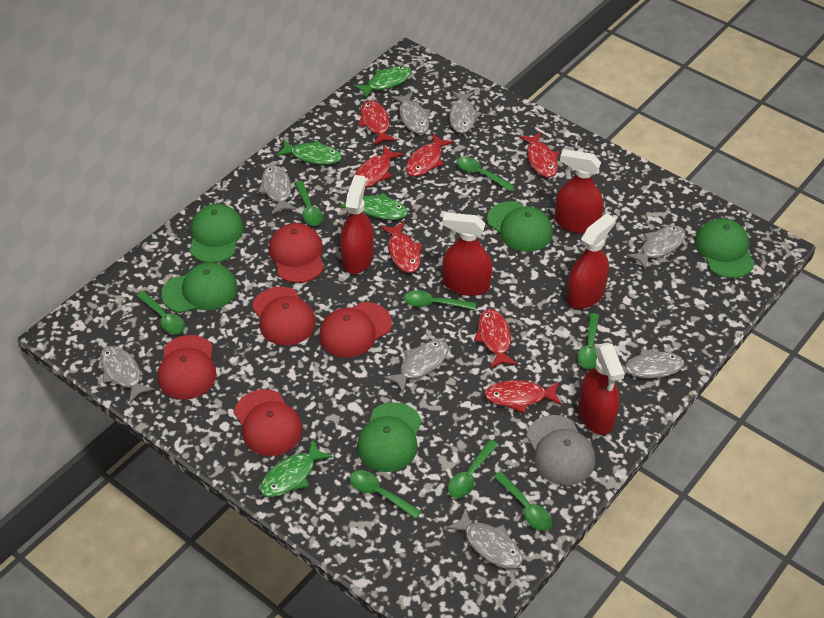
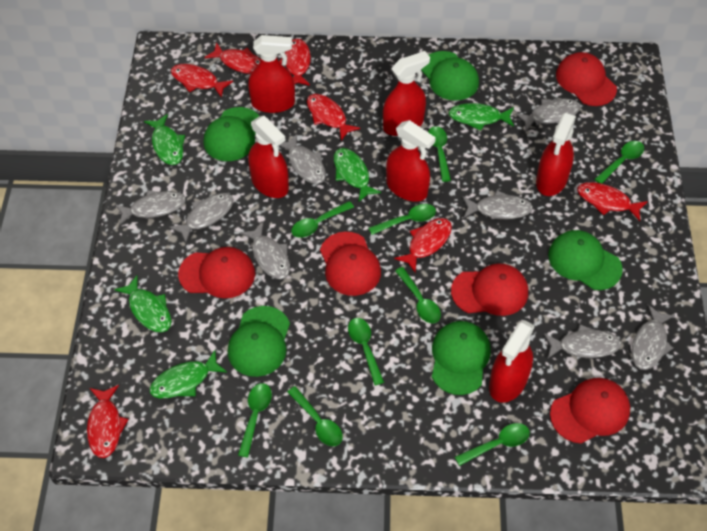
green fish: [260,440,333,497] [276,140,342,165] [340,193,408,220] [353,66,412,98] = 4 -> [114,276,172,332] [144,114,185,165] [149,350,227,398] [334,148,381,202] [448,103,514,131] = 5
green spoon: [136,291,185,334] [294,181,323,226] [350,470,422,519] [404,290,476,310] [448,439,498,498] [456,157,515,191] [493,471,552,531] [578,313,599,369] = 8 -> [238,383,272,458] [287,386,343,446] [291,201,354,238] [348,318,384,386] [368,204,436,235] [395,267,441,323] [428,126,451,182] [455,423,530,466] [594,141,644,183] = 9
grey cap: [526,415,595,485] = 1 -> none = 0
red spray bottle: [340,175,374,274] [442,212,492,296] [555,149,604,234] [567,213,615,309] [578,343,625,435] = 5 -> [248,35,295,113] [248,116,289,198] [383,51,430,136] [386,120,436,202] [489,320,535,403] [536,113,576,196] = 6

